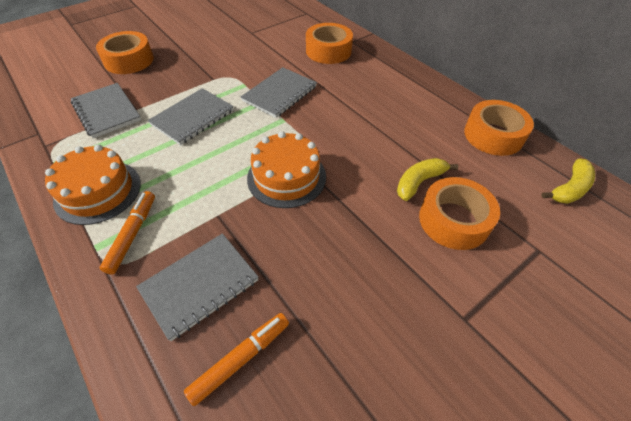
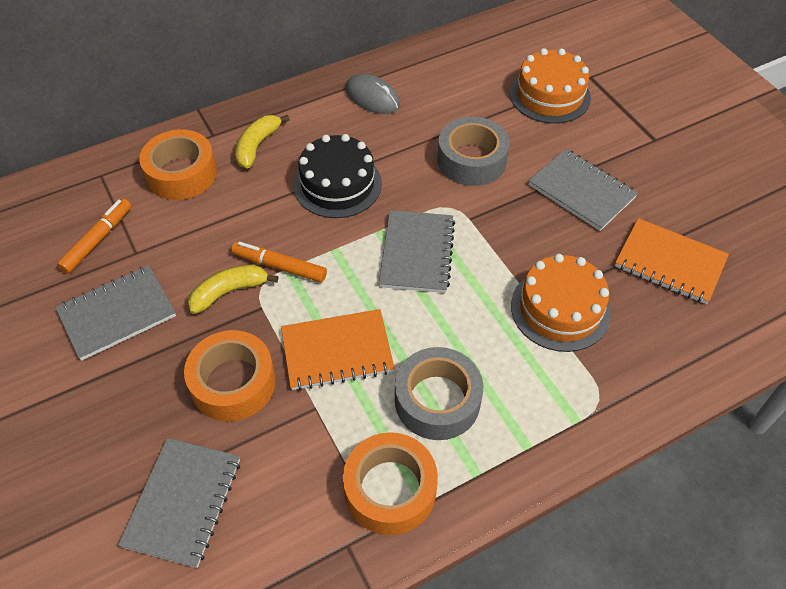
black cake: none = 0 -> [294,134,382,218] = 1
grey mouse: none = 0 -> [345,73,400,114] = 1
grey tape: none = 0 -> [395,347,483,440] [437,117,510,186] = 2
orange notebook: none = 0 -> [281,309,395,391] [615,218,729,304] = 2
orange tape: [96,31,154,74] [306,23,353,64] [419,177,500,250] [464,100,534,156] = 4 -> [139,129,217,200] [184,330,276,421] [343,432,438,535] = 3

